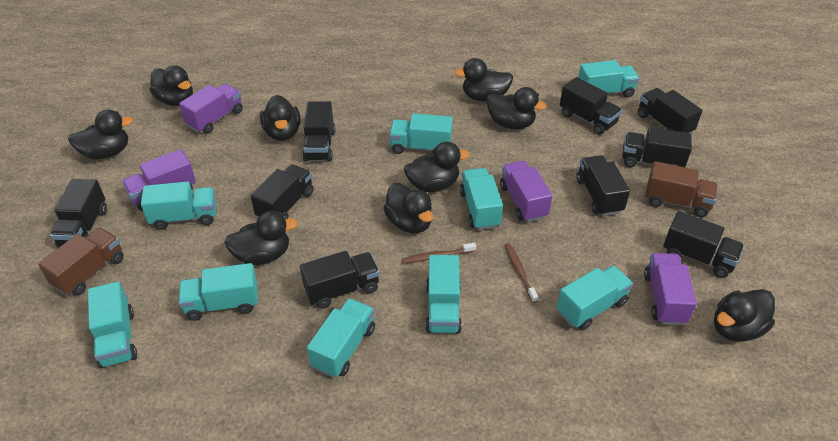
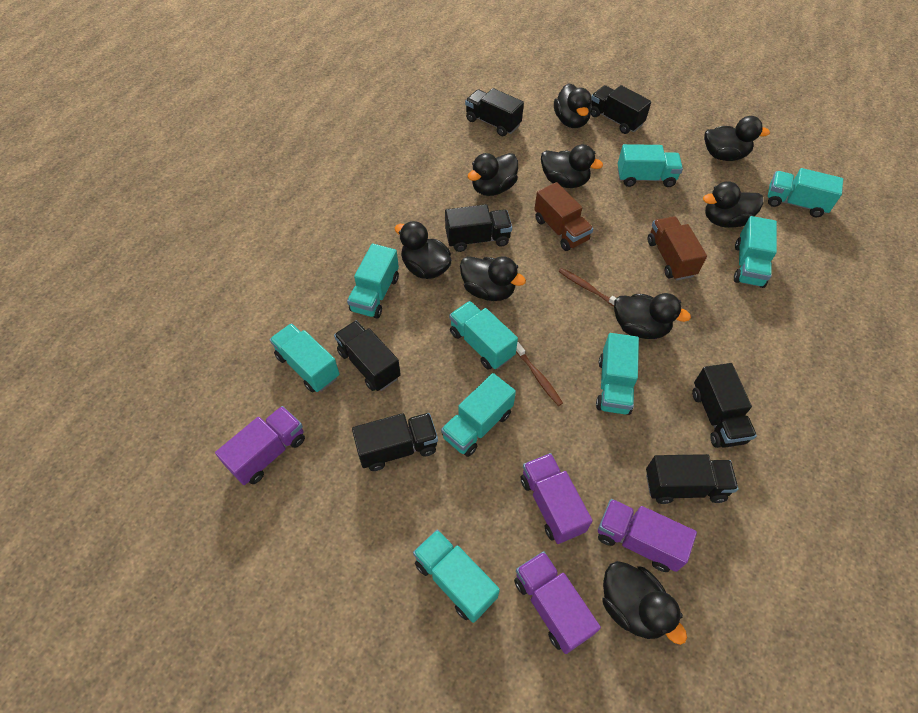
black truck: [50,179,107,247] [251,164,314,219] [300,251,380,309] [303,102,335,162] [560,77,622,135] [576,155,630,216] [622,127,692,167] [638,88,702,134] [663,211,744,278] = 9 -> [334,320,401,391] [352,413,438,471] [445,204,512,252] [465,88,524,136] [591,85,651,134] [646,454,739,504] [692,363,757,448] = 7

